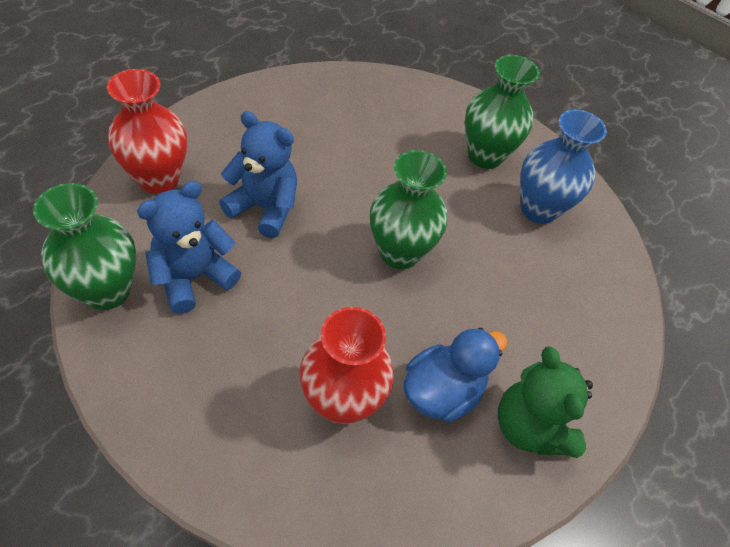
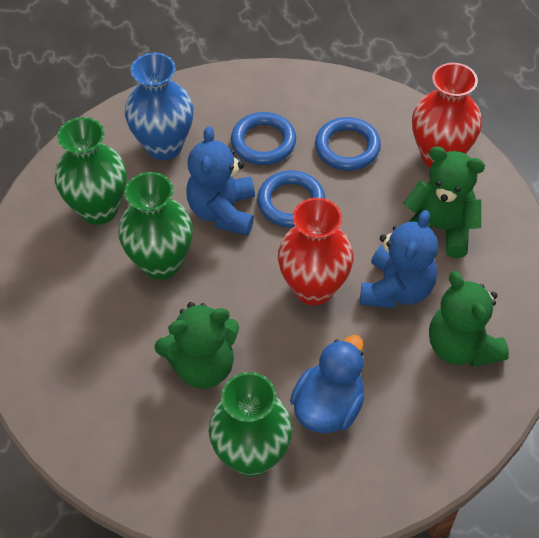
blue ring: none = 0 -> [231,112,296,165] [257,171,325,228] [315,117,381,171] = 3
green teddy bear: [498,346,593,458] = 1 -> [154,302,239,389] [403,146,485,258] [429,271,509,367] = 3

